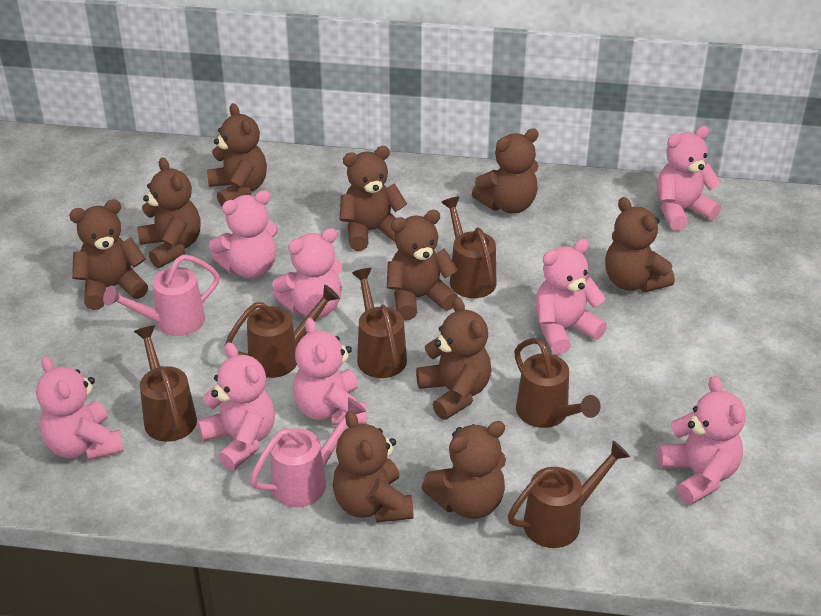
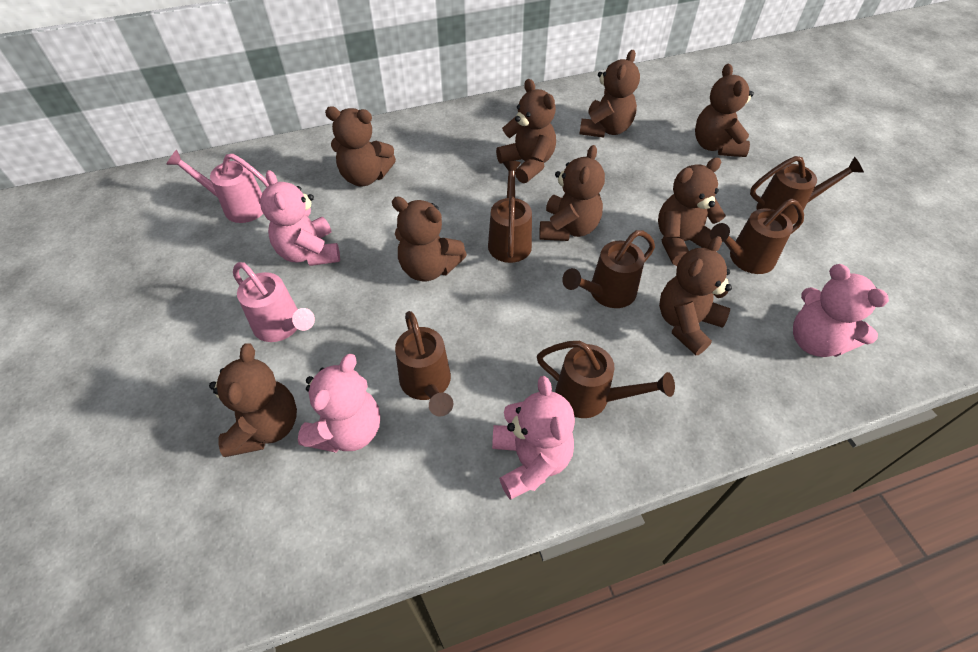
brown teddy bear: [69,199,148,310] [137,157,201,268] [207,103,267,207] [333,411,413,523] [340,146,407,251] [387,210,458,320] [416,297,491,420] [421,421,506,519] [472,128,539,214] [605,197,675,292] = 10 -> [209,343,297,457] [325,106,396,186] [392,197,467,281] [496,79,556,183] [539,145,605,241] [580,50,640,138] [658,157,726,266] [659,236,732,355] [695,64,754,157] = 9
pink teddy bear: [36,356,124,460] [198,342,275,470] [209,190,278,278] [272,228,342,318] [293,318,367,425] [535,239,607,354] [657,126,721,231] [658,376,746,505] = 8 -> [260,170,340,266] [298,354,380,453] [492,376,575,500] [793,264,889,357] = 4

